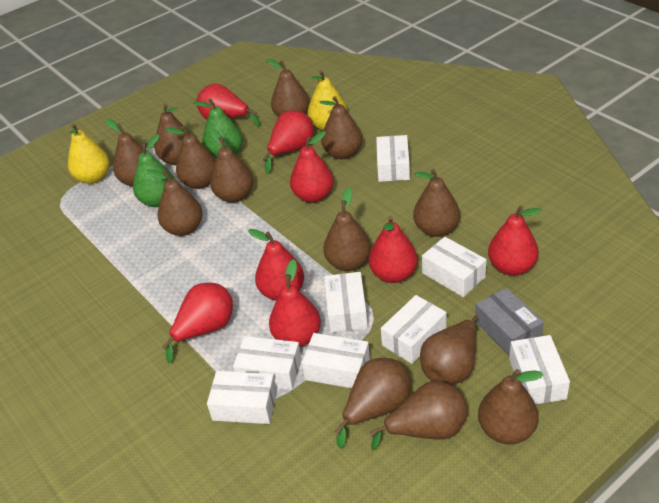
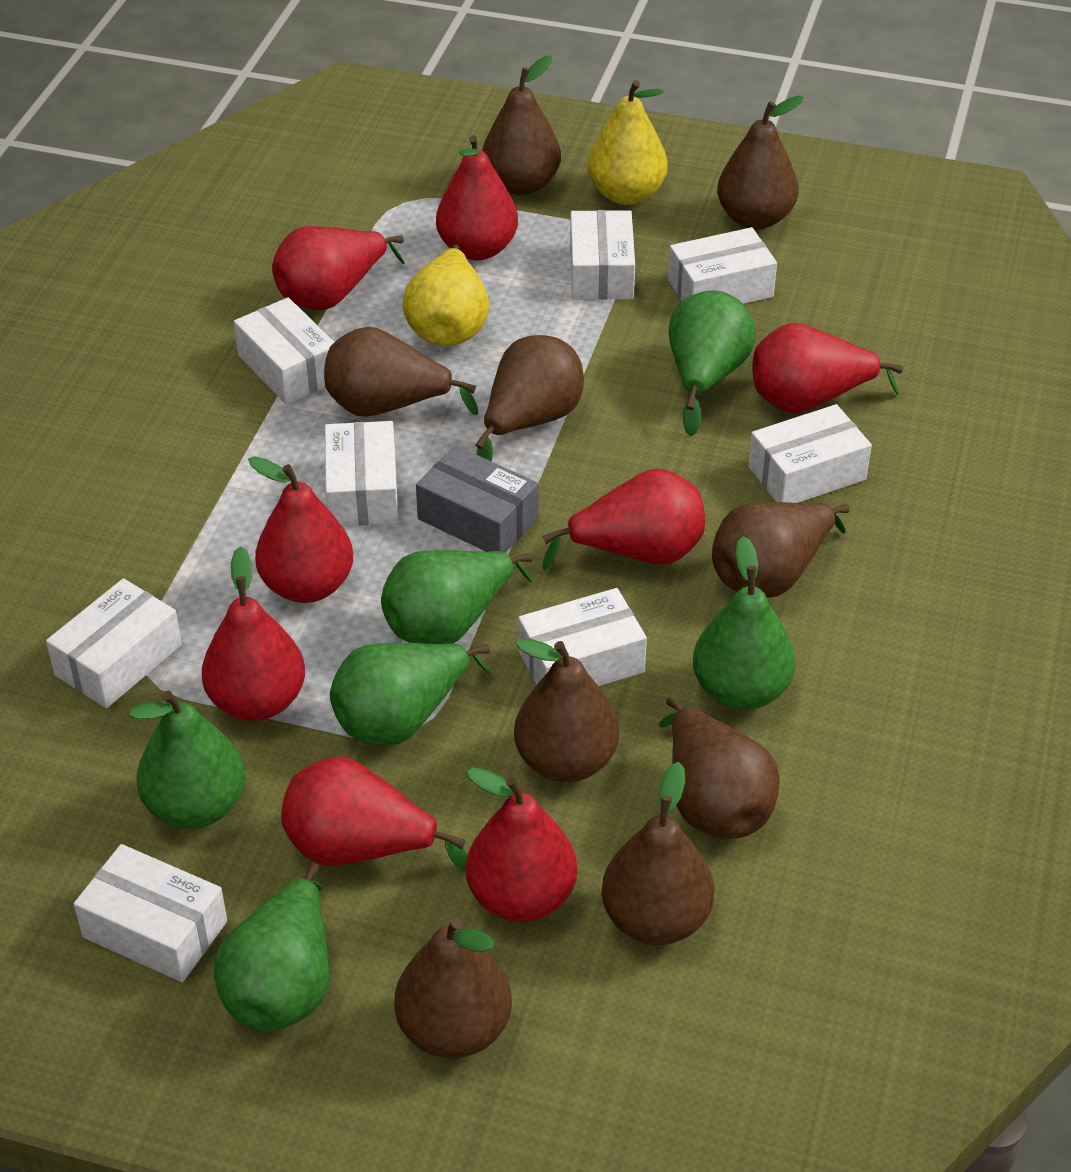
brown pear: [105,119,148,187] [146,169,203,236] [154,104,190,165] [165,126,216,189] [210,129,253,203] [266,59,310,117] [320,96,362,159] [323,188,371,271] [335,358,411,448] [370,381,467,451] [413,169,460,237] [420,315,479,385] [478,369,543,444] = 13 -> [324,327,478,417] [394,918,512,1058] [475,335,584,461] [482,56,561,195] [514,639,619,782] [602,762,714,945] [659,696,779,839] [712,502,850,598] [717,95,804,229] = 9
green pear: [133,134,174,207] [193,98,243,159] = 2 -> [129,691,246,829] [214,863,329,1031] [330,643,490,745] [381,550,533,644] [668,291,756,436] [693,536,795,710] = 6

